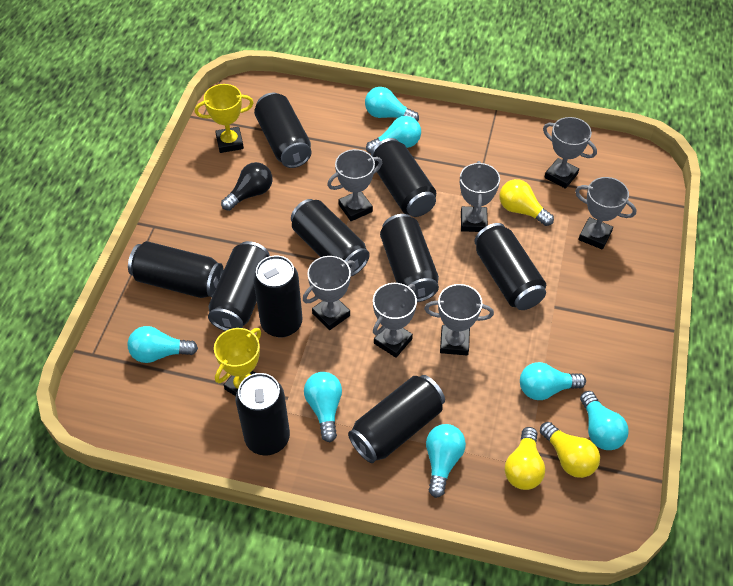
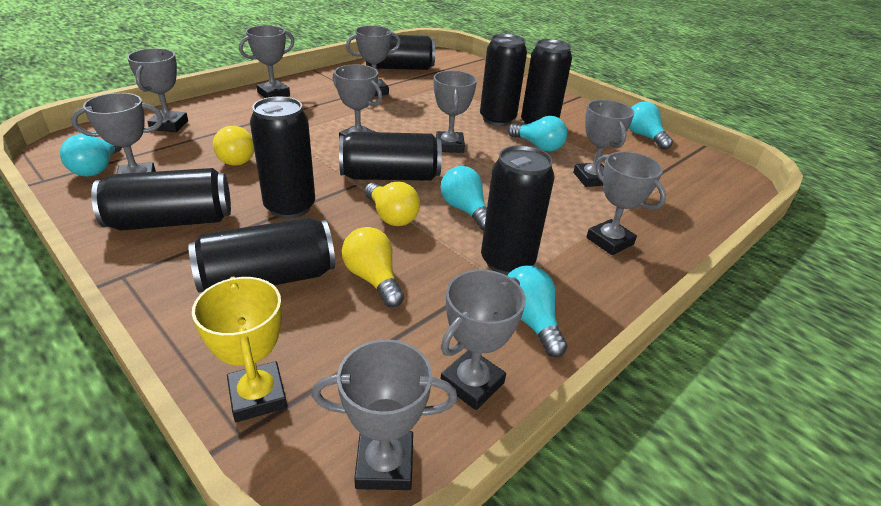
black can: [128,241,224,298] [208,241,270,331] [235,373,290,455] [253,256,302,337] [254,93,312,168] [291,199,370,276] [348,375,445,463] [371,138,436,217] [380,214,439,302] [474,223,546,310] = 10 -> [91,168,231,231] [188,218,335,293] [250,97,315,219] [339,132,442,181] [366,35,435,70] [480,34,527,126] [481,145,554,276] [521,39,572,124] = 8
black light bulb: [221,162,273,211] = 1 -> none = 0
grey trophy: [303,256,356,330] [327,149,382,221] [373,283,417,358] [424,284,494,355] [460,161,500,232] [543,117,597,189] [575,177,637,250] = 7 -> [71,93,163,174] [127,48,188,132] [239,25,295,98] [312,339,457,490] [333,64,382,139] [346,26,401,96] [434,71,477,153] [440,270,526,410] [573,100,634,187] [586,151,666,255] = 10
turquoise light bulb: [127,326,198,363] [304,372,342,442] [365,87,419,121] [366,116,421,153] [426,424,466,498] [520,362,586,400] [580,391,629,450] = 7 -> [60,134,122,176] [441,166,487,230] [507,266,568,357] [508,116,567,151] [629,102,673,150] = 5
yellow trophy: [195,84,254,153] [214,328,261,396] = 2 -> [192,276,287,422] = 1

